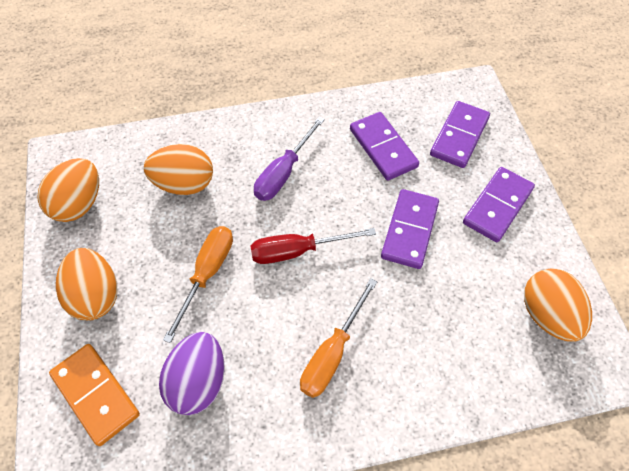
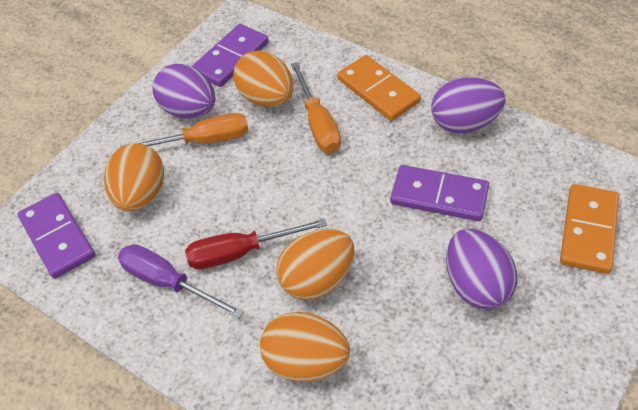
orange domino: [49,344,140,446] = 1 -> [337,55,421,121] [560,184,619,274] = 2
purple domino: [350,112,419,181] [381,189,439,269] [430,101,490,168] [463,167,535,242] = 4 -> [18,193,95,279] [192,24,269,87] [390,165,489,221] = 3
purple egg: [159,332,225,415] = 1 -> [153,64,216,118] [431,77,506,133] [446,229,517,309] = 3

